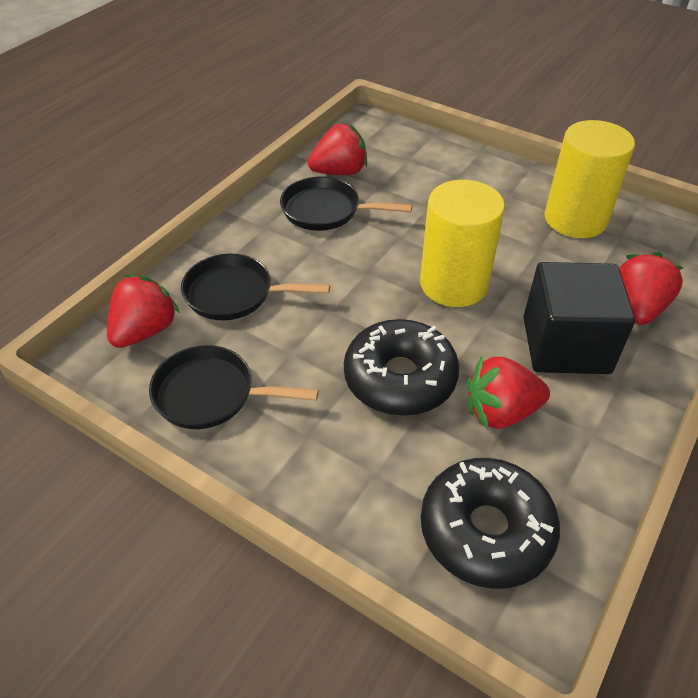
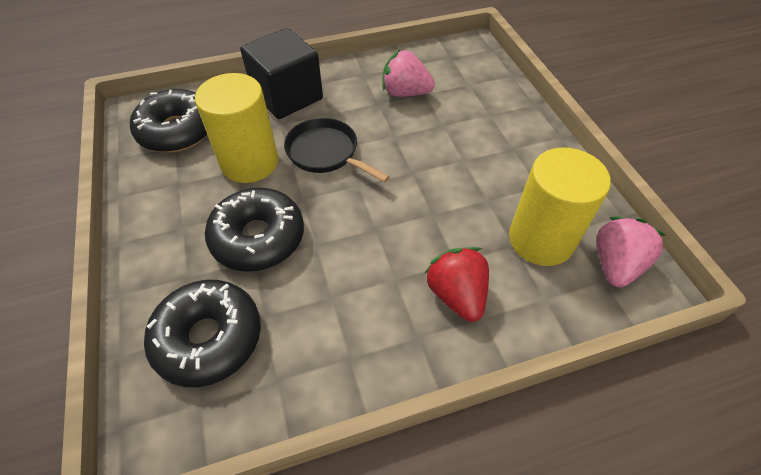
black donut: [344,319,459,416] [421,458,560,589] = 2 -> [130,89,207,152] [144,280,261,387] [205,188,304,272] = 3
black pan: [149,345,319,429] [181,254,330,320] [280,177,412,231] = 3 -> [284,118,390,183] = 1
pink strawberry: none = 0 -> [383,50,435,97] [596,216,667,287] = 2
red strawberry: [107,275,180,348] [308,123,367,175] [467,356,550,429] [619,252,684,325] = 4 -> [424,247,489,322] = 1

